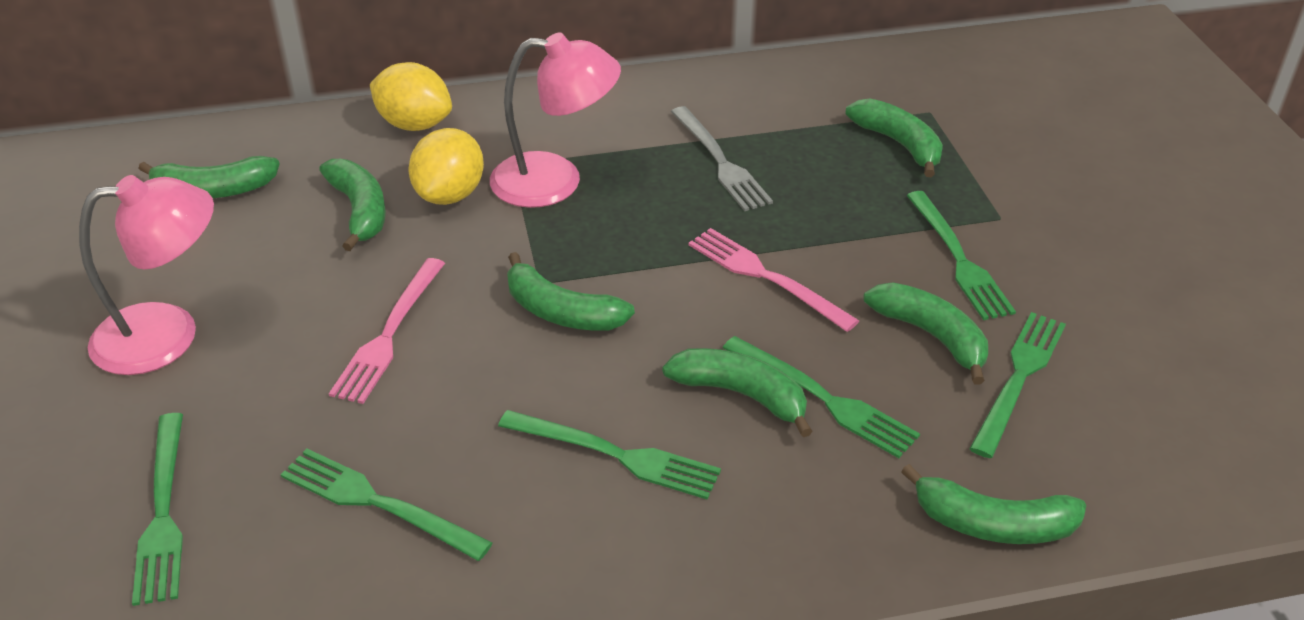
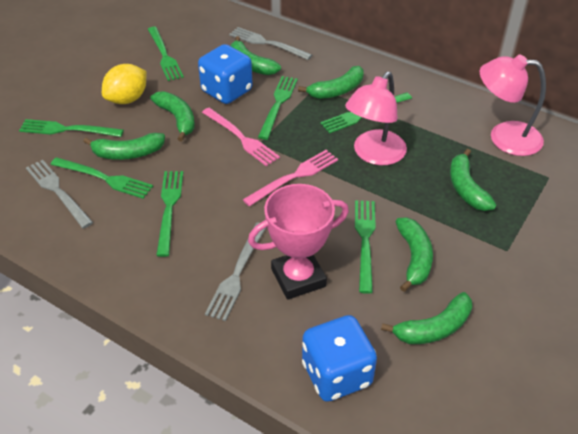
blue dice: none = 0 -> [198,44,253,104] [302,315,377,402] = 2
green fork: [132,413,183,606] [281,449,493,561] [498,410,721,500] [723,336,920,458] [906,191,1016,320] [969,312,1066,458] = 6 -> [19,119,124,137] [51,157,153,199] [148,27,184,81] [156,171,183,257] [258,76,298,140] [320,92,412,133] [355,200,376,294] = 7
grey fork: [671,106,773,211] = 1 -> [26,160,93,229] [205,223,267,321] [229,27,312,60] = 3
pink trophy: none = 0 -> [248,184,349,300] = 1
yellow lemon: [370,62,452,131] [409,128,484,205] = 2 -> [102,64,146,104] = 1

